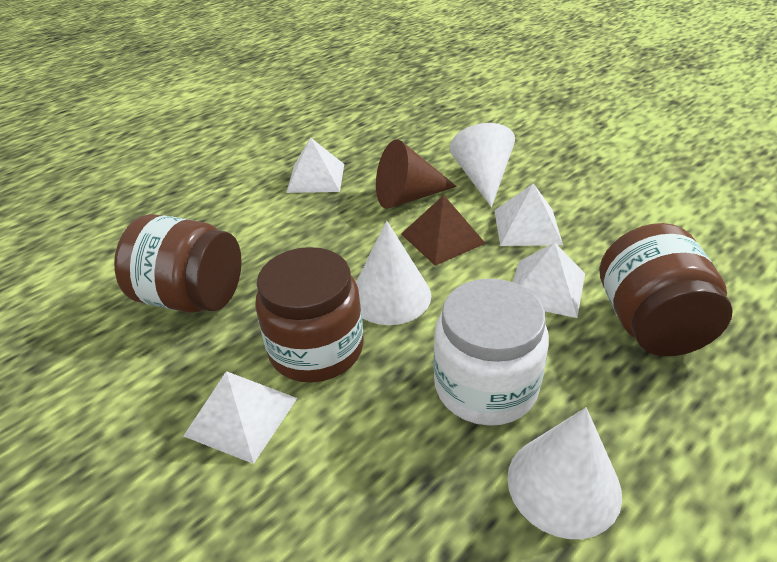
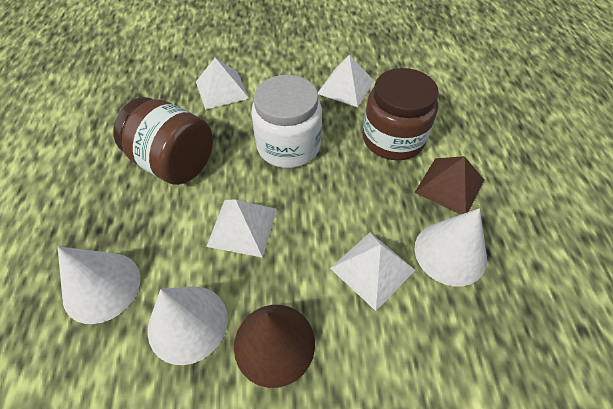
brown jar: [114,214,242,313] [255,247,364,382] [600,223,733,356] = 3 -> [113,97,213,185] [363,68,439,160] = 2

